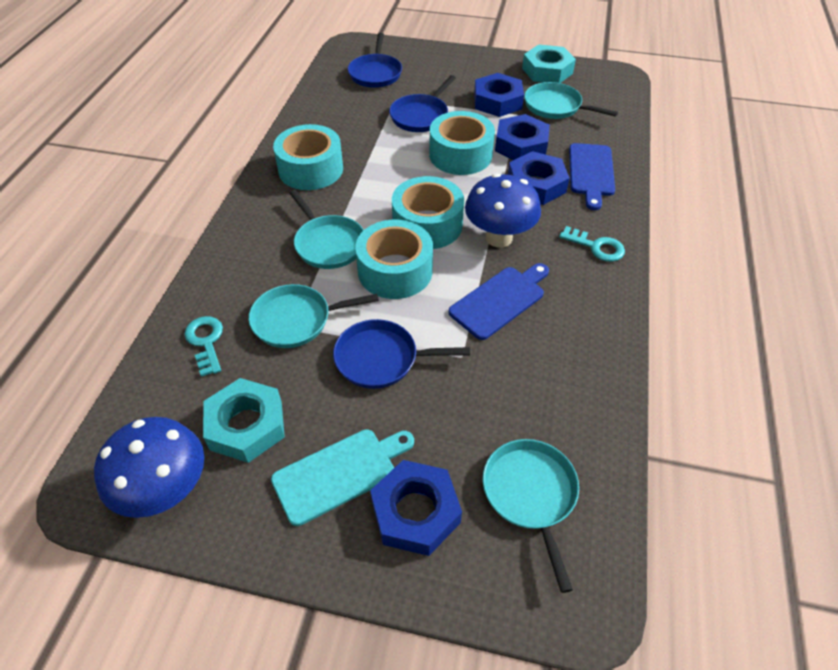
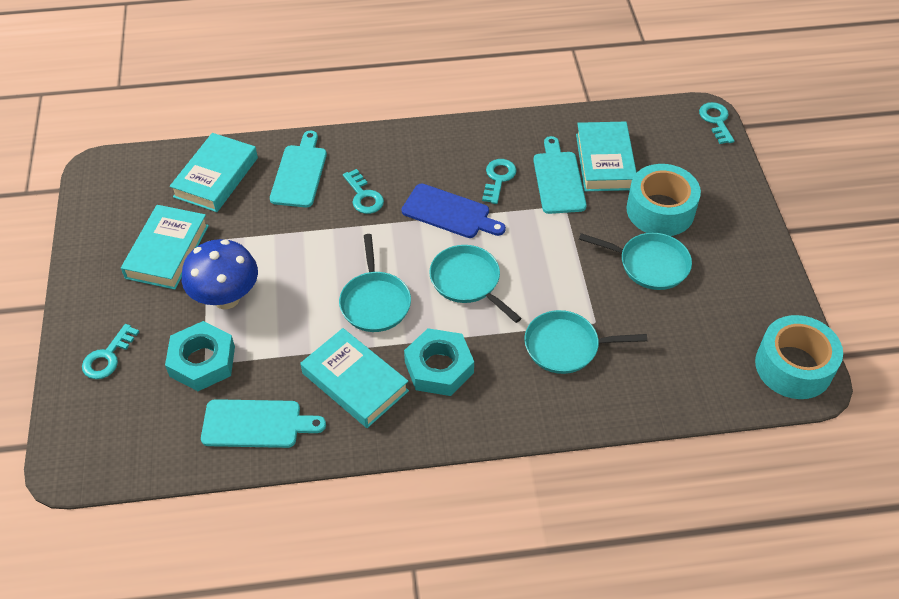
blue cutting board: [448,263,549,340] [569,143,615,210] = 2 -> [402,184,506,238] = 1
blue mushroom: [94,417,204,518] [465,173,541,248] = 2 -> [182,239,258,309] = 1
blue nut: [370,460,462,556] [474,73,524,117] [495,114,550,160] [508,151,570,205] = 4 -> none = 0
blue pan: [333,319,470,389] [348,33,402,88] [389,75,456,132] = 3 -> none = 0
turquoise book: none = 0 -> [121,205,209,290] [170,133,258,212] [301,328,409,428] [576,122,637,191] = 4
turquoise cutting board: [271,429,414,526] = 1 -> [201,399,326,448] [270,131,327,207] [533,136,587,214] = 3
turquoise key: [184,316,223,377] [559,226,625,262] = 2 -> [82,324,139,379] [343,169,384,214] [482,159,517,204] [699,102,734,144] = 4
turquoise tape: [273,124,343,190] [355,220,433,299] [392,176,464,249] [429,111,495,175] = 4 -> [626,164,701,236] [755,315,843,399] = 2

